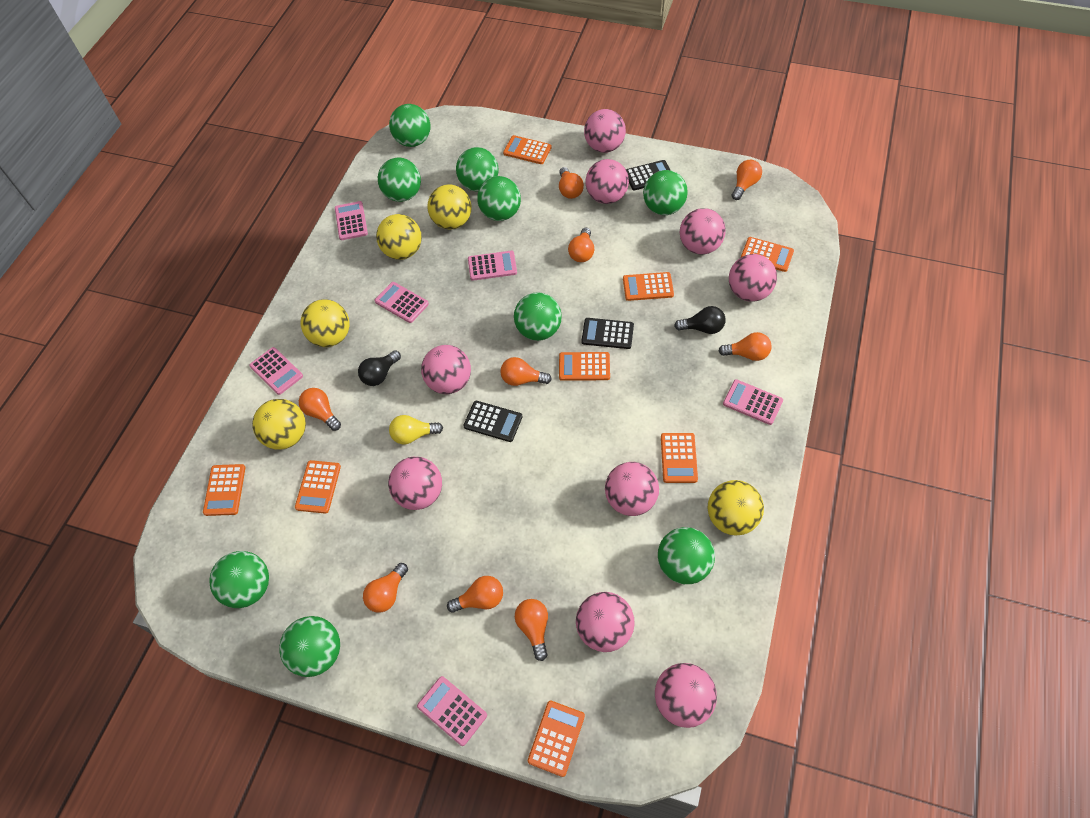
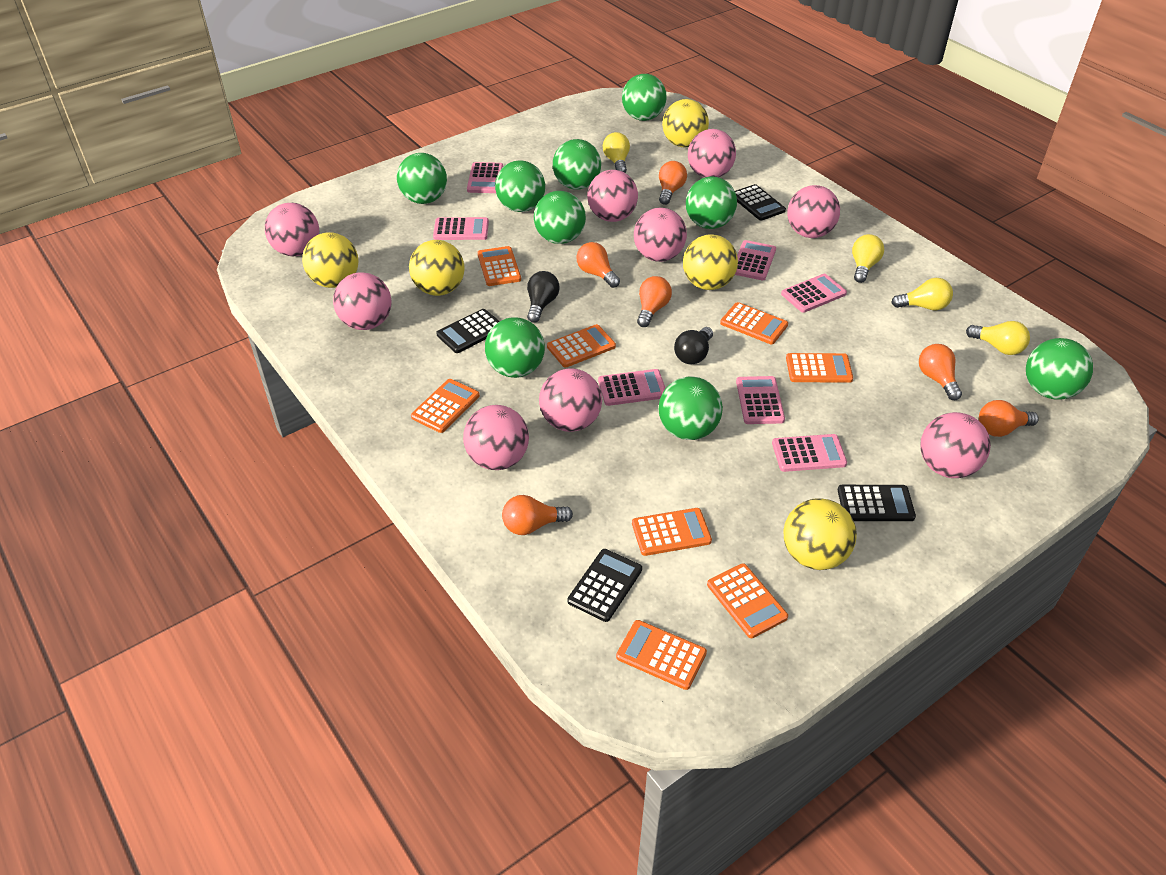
black calculator: [463,401,522,442] [582,318,634,349] [626,160,671,190] = 3 -> [436,309,500,353] [567,549,642,622] [735,184,786,221] [838,485,916,521] = 4
orange light bulb: [299,388,341,431] [363,563,408,613] [447,576,503,613] [500,357,552,386] [515,599,548,661] [559,167,584,199] [568,228,594,262] [719,332,772,361] [732,160,762,200] = 9 -> [502,495,573,535] [576,242,620,288] [637,276,672,327] [659,161,687,205] [919,344,962,400] [979,400,1039,437] = 6
pink calculator: [249,347,303,395] [335,201,368,240] [375,282,429,323] [417,676,487,746] [468,251,517,281] [723,379,783,425] = 6 -> [433,217,489,240] [467,162,503,193] [598,369,666,406] [735,240,776,280] [736,376,785,424] [772,434,847,472] [781,274,847,313] = 7
yellow light bulb: [389,415,443,444] = 1 -> [603,132,630,173] [852,234,884,283] [891,278,953,310] [966,321,1030,355] = 4

